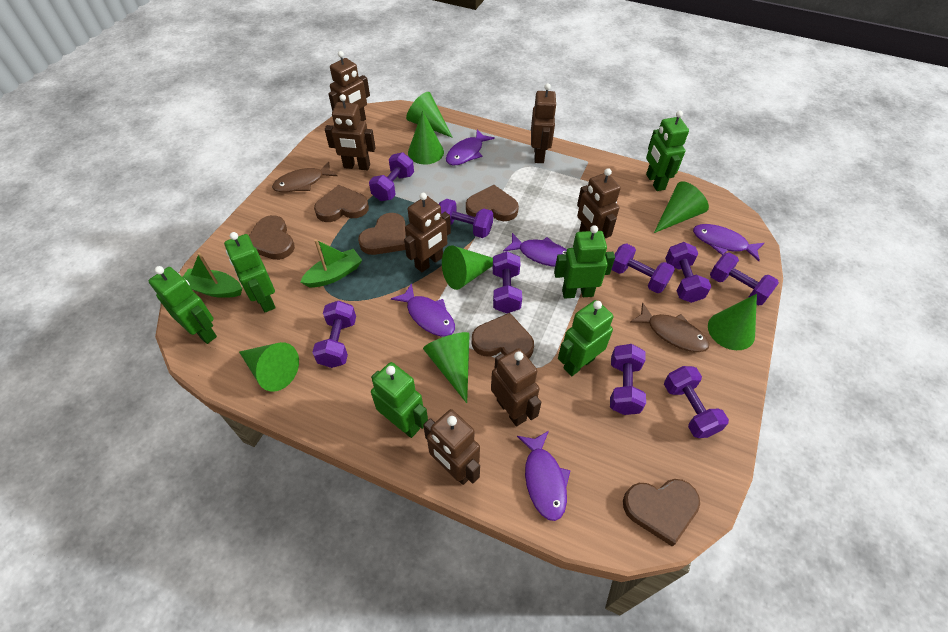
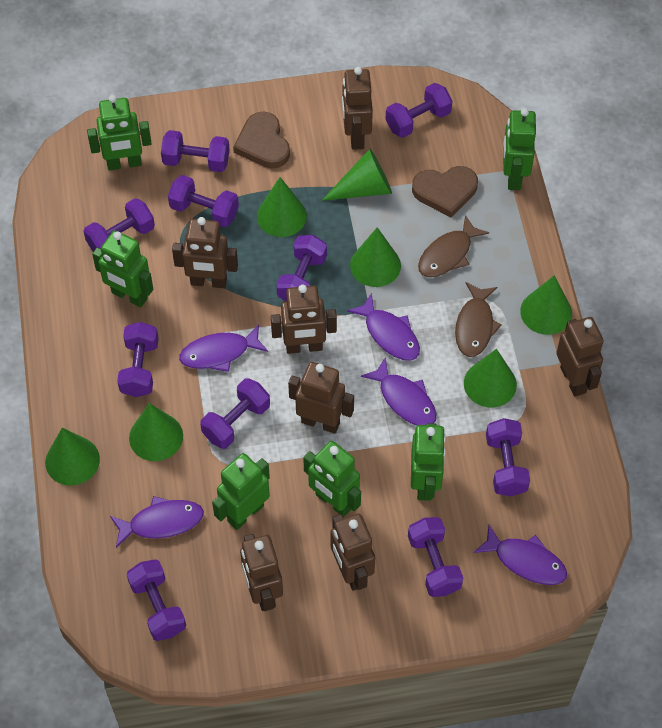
brown heart: [249,215,295,260] [314,185,369,222] [358,213,406,255] [466,185,519,221] [472,313,534,358] [623,479,700,546] = 6 -> [233,111,290,169] [412,166,478,218] = 2
green boat: [183,253,242,298] [300,239,362,288] = 2 -> none = 0
purple dumbbell: [312,301,356,368] [369,152,414,201] [439,199,493,238] [493,251,522,313] [610,344,646,415] [611,243,675,293] [664,366,729,438] [665,242,711,303] [710,252,779,305] = 9 -> [83,198,155,252] [117,322,159,397] [126,559,186,641] [161,130,230,172] [168,175,239,227] [200,378,270,449] [276,235,327,301] [385,83,452,138] [408,517,463,597] [486,418,530,496] = 10

